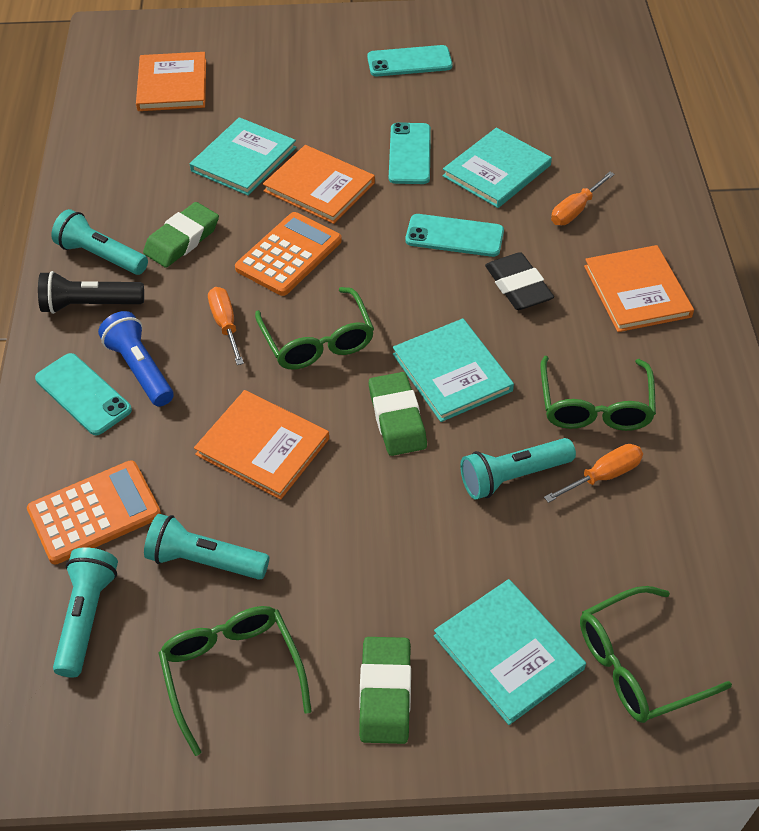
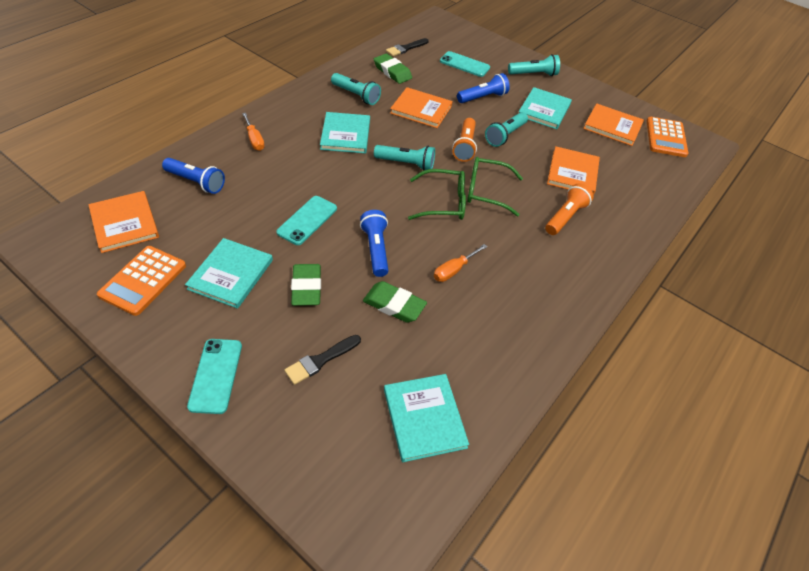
black brush: none = 0 -> [284,335,361,385] [386,38,429,56] = 2
black eraser: [485,252,554,310] = 1 -> none = 0
black flashlight: [38,271,144,314] = 1 -> none = 0
blue flashlight: [98,311,173,407] = 1 -> [162,158,225,194] [360,210,388,277] [457,73,510,103] = 3
green glasses: [159,606,312,756] [255,287,374,369] [541,356,656,431] [580,586,732,723] = 4 -> [408,169,466,220] [467,157,523,216] = 2
orange flashlight: none = 0 -> [452,118,477,162] [545,183,594,235] = 2
orange screwdriver: [208,287,244,365] [544,444,643,503] [551,172,615,225] = 3 -> [242,113,265,151] [434,244,487,282] = 2
turquoise phone: [35,353,132,435] [367,45,453,76] [389,122,431,184] [405,214,504,257] = 4 -> [187,339,242,414] [276,196,337,245] [440,51,490,77] = 3

